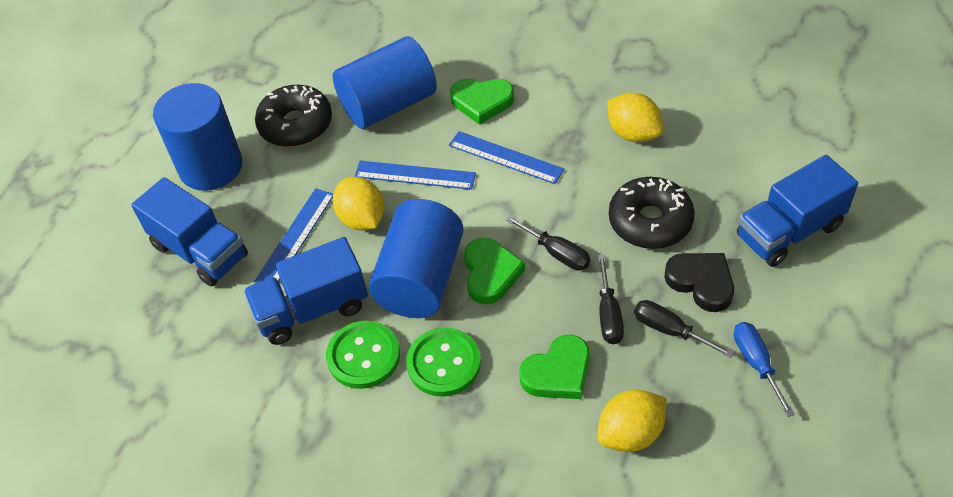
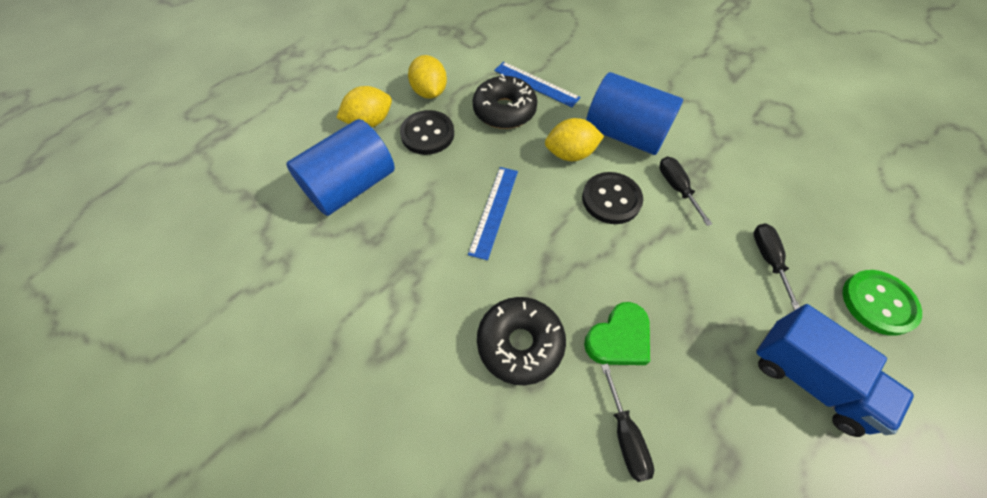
black button: none = 0 -> [400,110,454,155] [582,172,643,224] = 2
black heart: [664,253,734,312] = 1 -> none = 0
blue cylinder: [153,83,242,191] [333,36,437,129] [368,199,464,318] = 3 -> [286,119,395,216] [586,72,683,155] = 2
blue ruler: [255,188,333,282] [355,161,476,190] [449,131,564,184] = 3 -> [468,167,518,260] [494,62,580,107] = 2
blue screwdriver: [734,322,795,417] = 1 -> none = 0
blue truck: [132,177,248,286] [243,237,368,345] [737,155,858,267] = 3 -> [756,304,914,437] = 1
green button: [326,321,400,389] [406,328,481,397] = 2 -> [843,270,922,336] = 1
green heart: [450,78,514,125] [464,238,525,304] [519,335,590,399] = 3 -> [584,302,650,365] = 1

